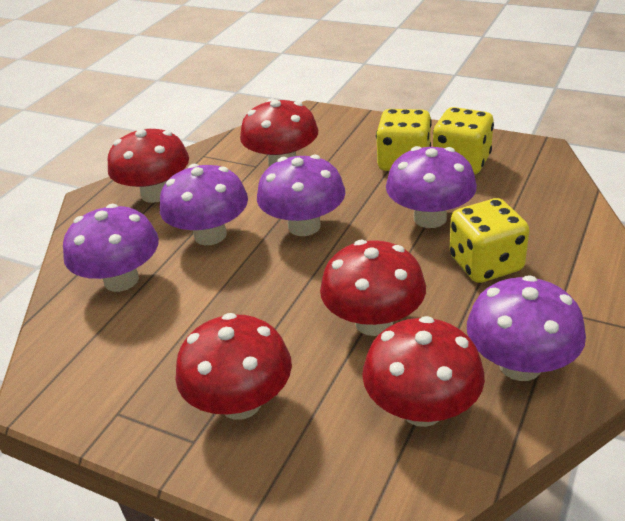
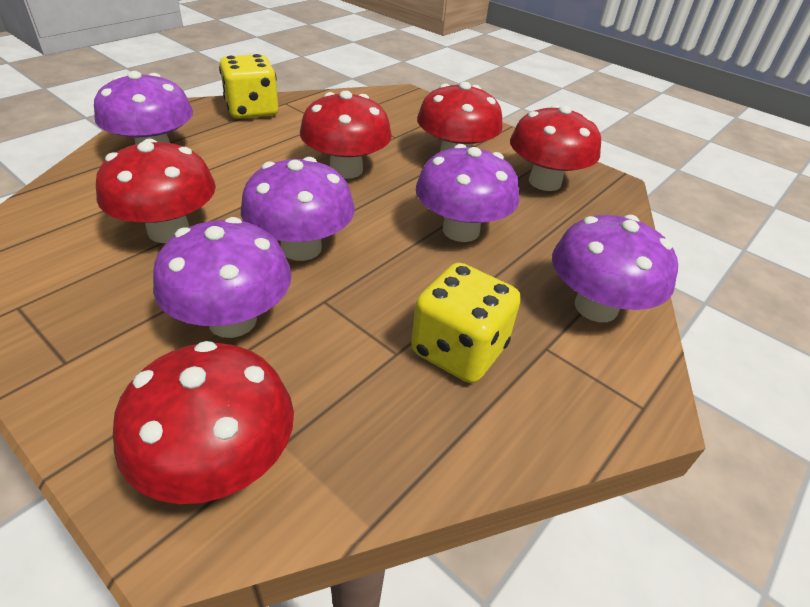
yellow dice: [376,109,432,171] [433,107,494,175] [449,198,529,283] = 3 -> [219,54,278,119] [411,262,521,383] = 2

